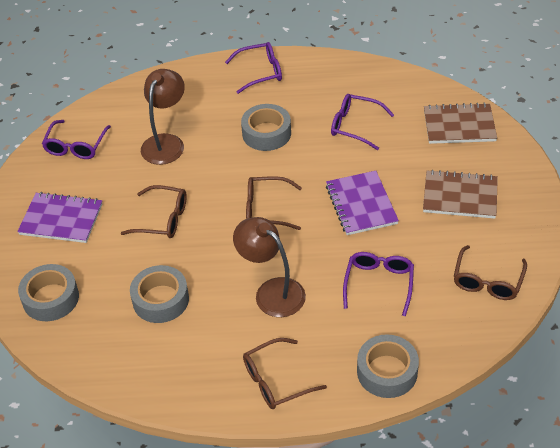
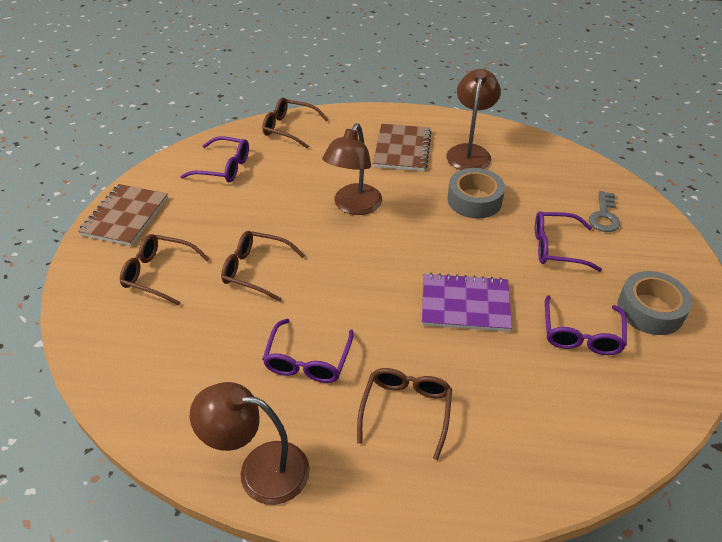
brown lamp: [141,69,185,165] [233,217,306,317] = 2 -> [190,382,310,505] [322,123,382,215] [446,69,501,170] = 3
grey key: none = 0 -> [589,191,620,232] = 1
grey tape: [18,264,79,321] [130,265,189,323] [241,104,291,151] [357,334,419,398] = 4 -> [448,168,505,218] [618,271,692,335] = 2
purple notebook: [17,192,102,243] [326,171,399,235] = 2 -> [422,273,512,332] = 1

